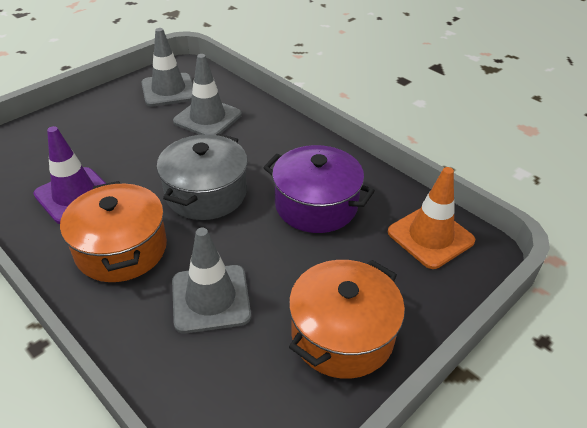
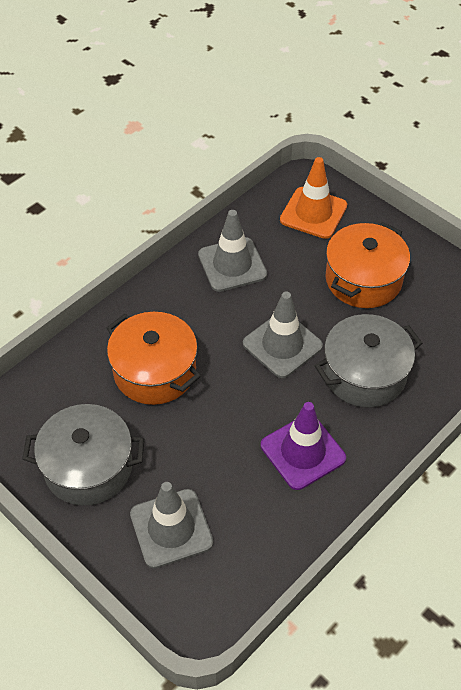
grey pot: [157,133,248,220] = 1 -> [22,404,144,506] [314,314,422,407] = 2
purple pot: [263,145,375,233] = 1 -> none = 0

